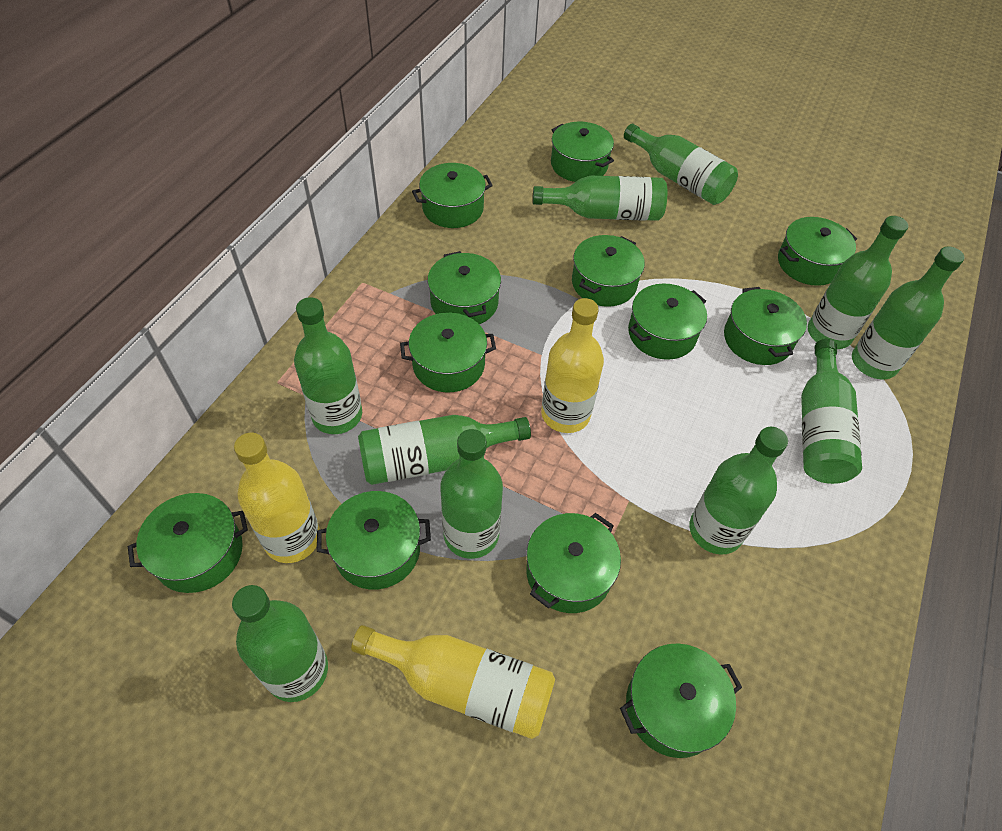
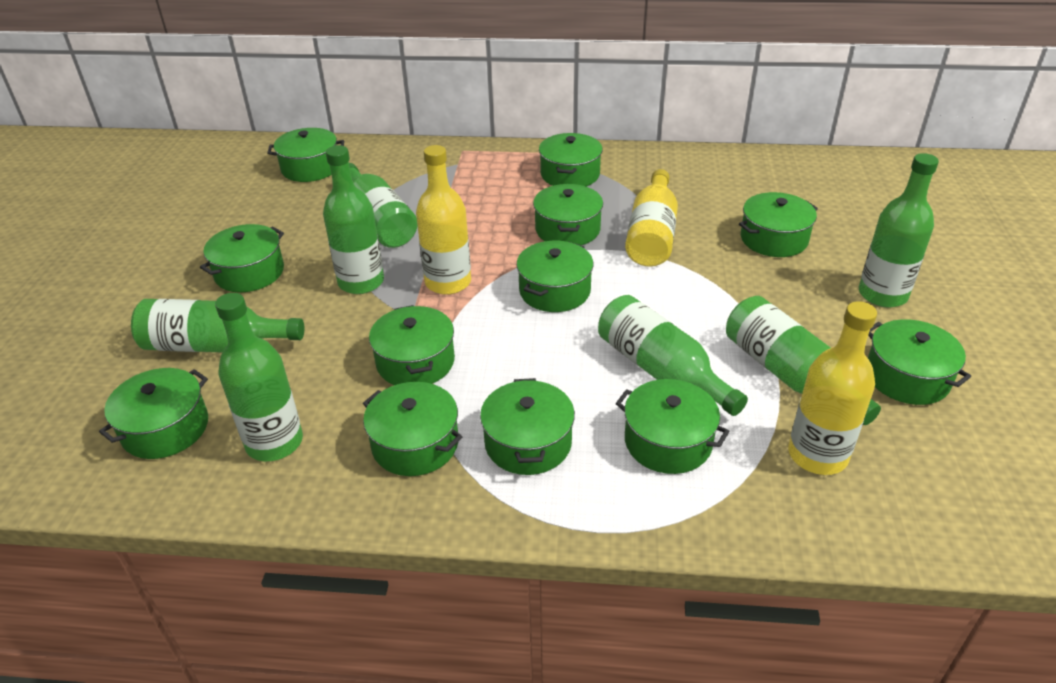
green bottle: [232,585,328,702] [294,297,362,434] [358,415,531,485] [440,429,503,559] [533,176,667,221] [624,124,738,205] [689,427,788,555] [801,339,862,484] [808,216,908,349] [852,246,965,379] = 10 -> [131,299,304,352] [215,293,303,461] [323,145,384,294] [349,163,417,248] [598,295,748,416] [726,296,881,425] [859,153,939,307] = 7

